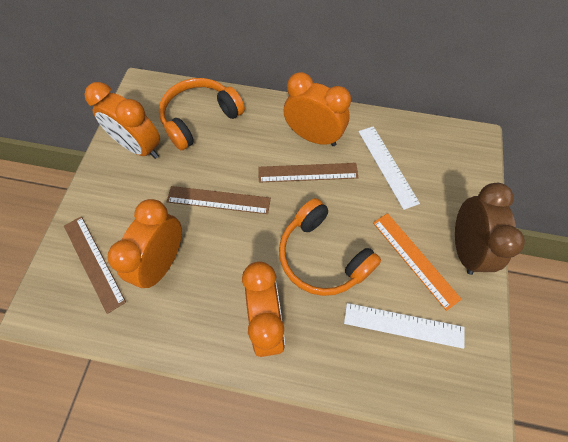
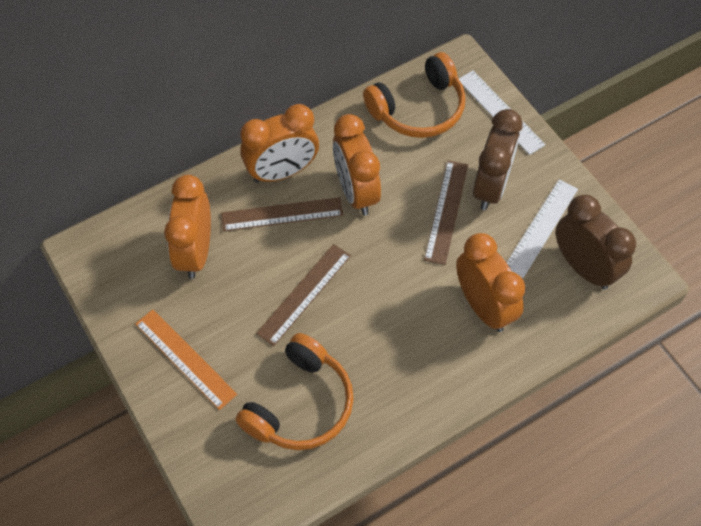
brown clock: [455,183,525,275] = 1 -> [473,109,523,210] [556,195,636,290] = 2

